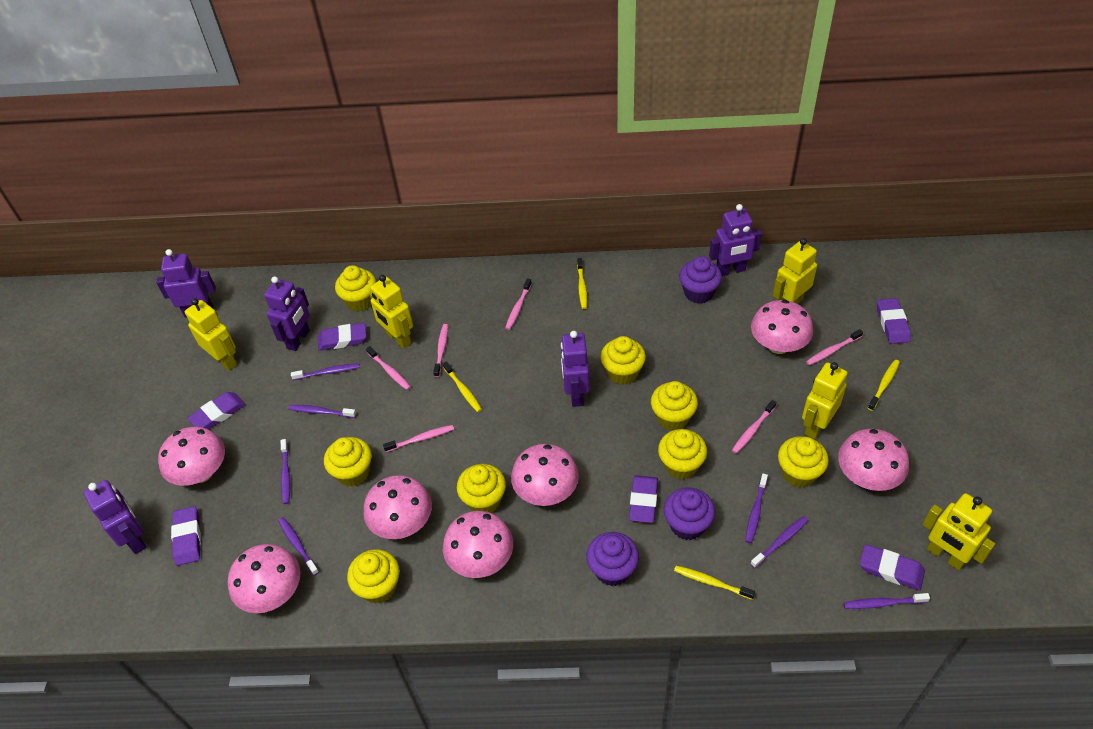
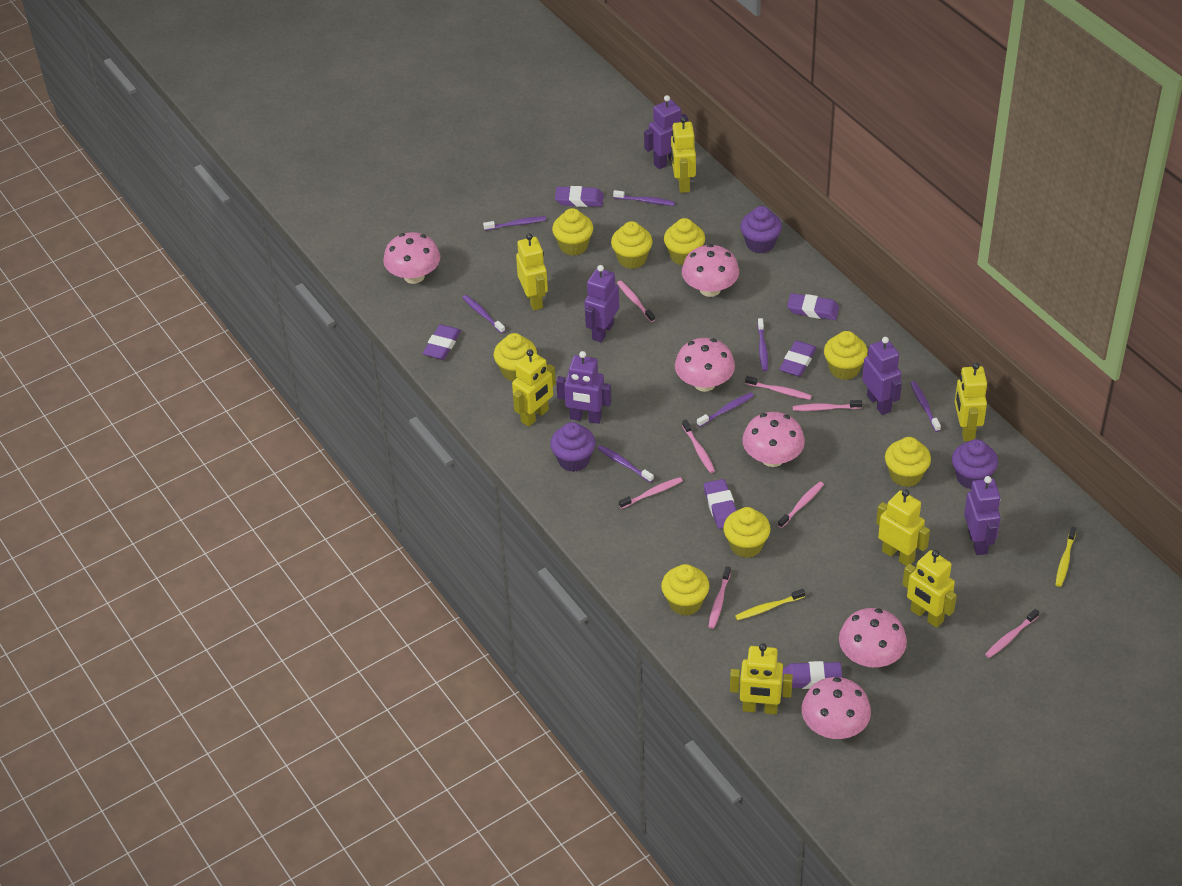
pink mushroom: [158,427,225,486] [228,544,300,613] [364,475,432,539] [443,511,513,578] [511,444,579,506] [751,300,813,354] [838,429,909,491] = 7 -> [383,232,440,284] [675,338,735,392] [682,244,739,297] [742,412,805,467] [802,677,871,739] [839,608,907,667] = 6
pink toothbrush: [366,346,411,390] [383,425,454,452] [433,324,448,377] [505,278,532,330] [732,400,776,454] [806,329,863,365] = 6 -> [617,280,655,322] [619,477,683,509] [682,420,715,473] [708,566,731,629] [745,376,812,400] [778,482,824,528] [793,400,862,411] [985,609,1039,658] = 8
yellow robot: [185,298,237,371] [369,275,413,349] [773,238,817,304] [802,362,848,439] [923,493,995,570] = 5 -> [512,349,556,427] [516,233,548,310] [671,117,696,193] [730,643,793,714] [876,489,930,566] [903,550,957,628] [955,363,987,441] = 7
yellow toothbrush: [443,361,482,412] [577,258,587,309] [674,566,755,599] [868,360,900,411] = 4 -> [735,589,805,620] [1056,527,1076,587] = 2

